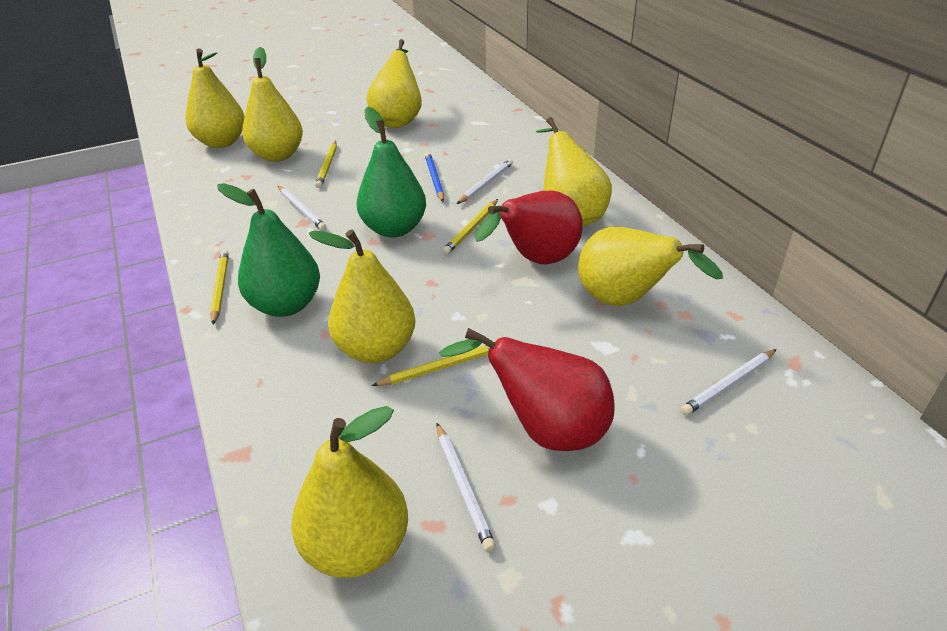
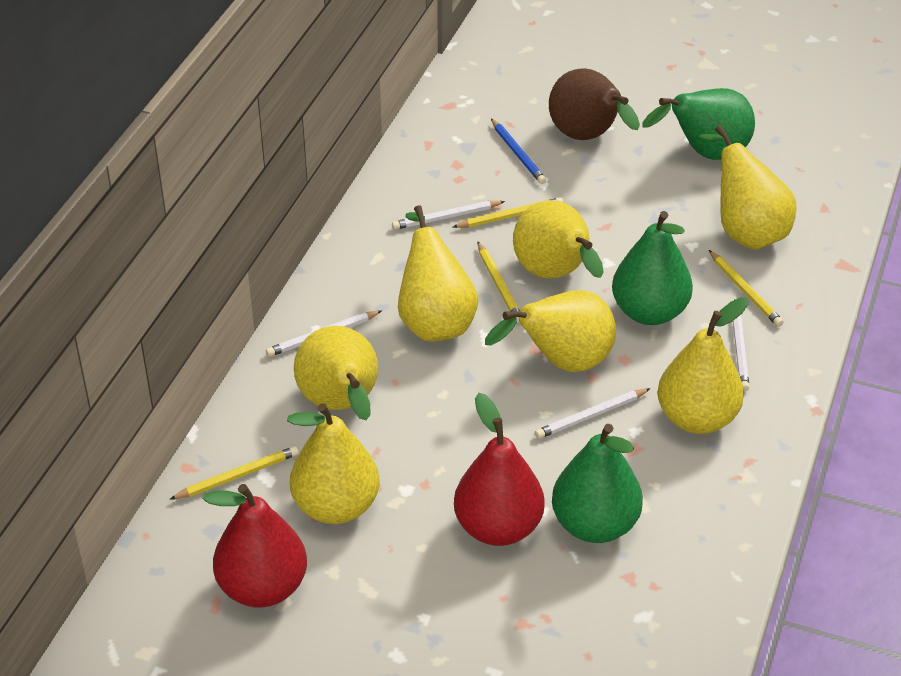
brown pear: none = 0 -> [549,68,640,140] = 1
green pear: [217,183,320,317] [357,107,426,237] = 2 -> [552,424,643,543] [612,211,693,325] [643,88,755,160] = 3

